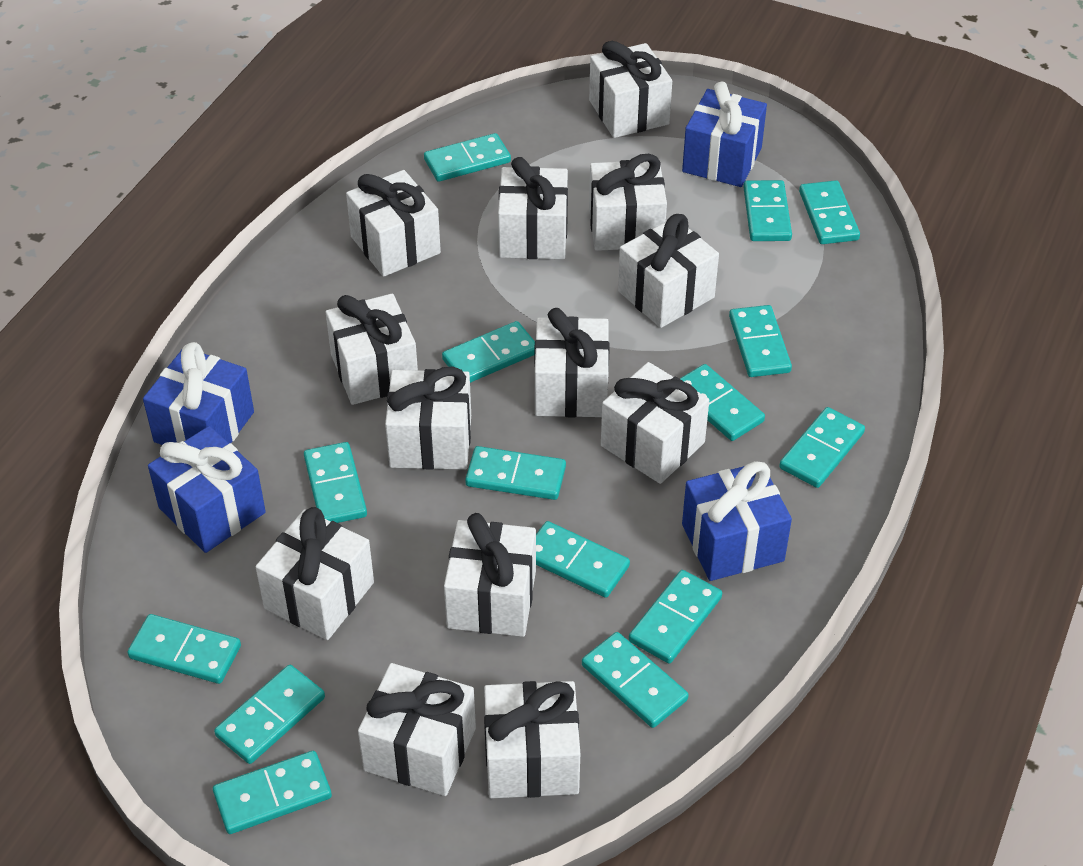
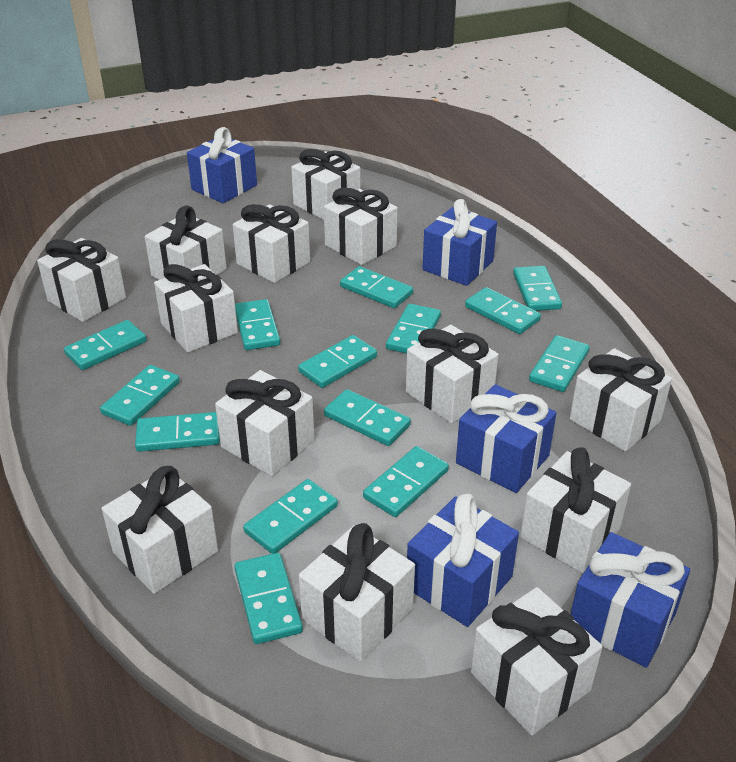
blue gift: [143,342,254,445] [148,426,266,553] [682,82,767,187] [682,461,792,581] = 4 -> [187,127,257,203] [407,494,519,627] [422,199,497,286] [456,384,556,493] [571,532,690,668] = 5
turquoise domino: [127,614,241,684] [213,751,332,834] [214,665,325,764] [304,442,367,523] [424,133,511,182] [442,321,535,383] [465,446,566,500] [536,521,630,598] [582,632,688,728] [629,570,722,664] [680,364,765,441] [729,305,792,377] [743,180,792,241] [779,407,865,488] [799,180,860,244] = 15 -> [64,320,147,370] [100,365,180,426] [135,412,220,452] [234,553,303,644] [235,299,280,350] [243,479,338,554] [298,335,377,388] [324,389,411,446] [340,266,413,308] [363,446,449,517] [386,304,441,353] [465,287,541,334] [513,266,562,311] [529,335,590,392] = 14

